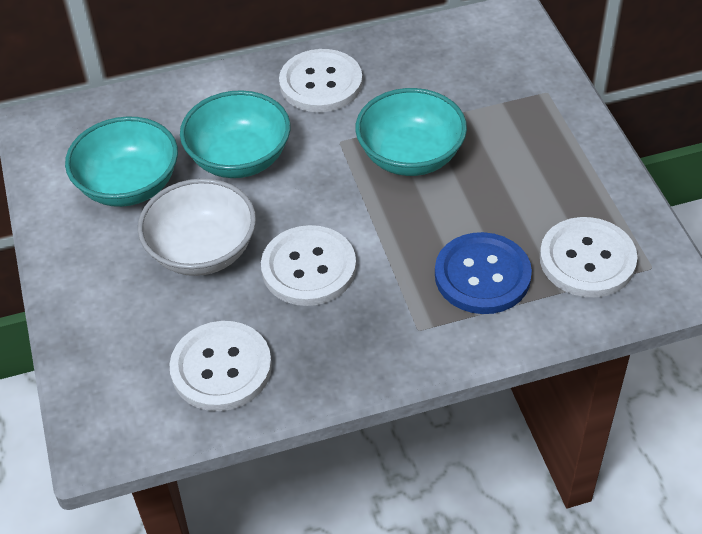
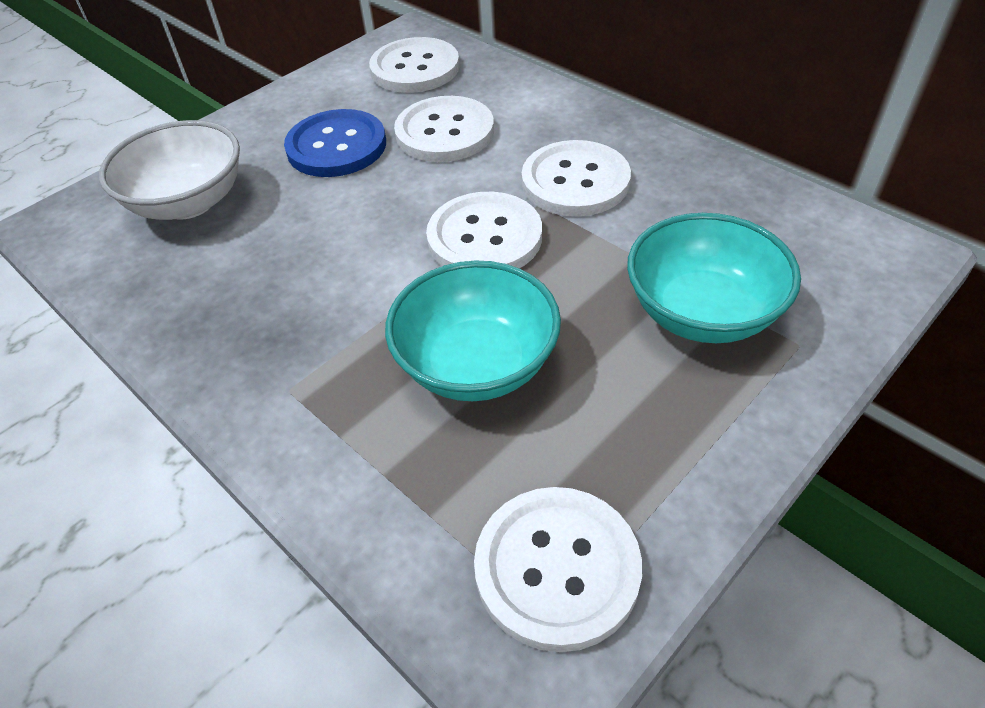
turquoise bowl: [65,116,178,207] [180,90,290,178] [355,88,467,176] = 3 -> [385,261,561,401] [627,213,801,343] = 2
white button: [169,321,272,411] [261,225,356,306] [279,49,362,112] [540,217,637,297] = 4 -> [369,37,460,93] [394,96,494,162] [426,192,542,268] [474,487,642,652] [522,140,631,217] = 5

